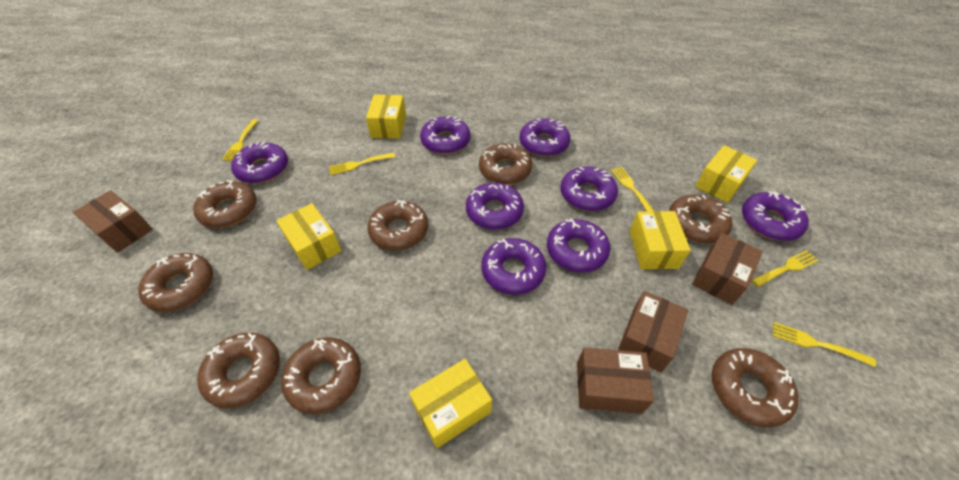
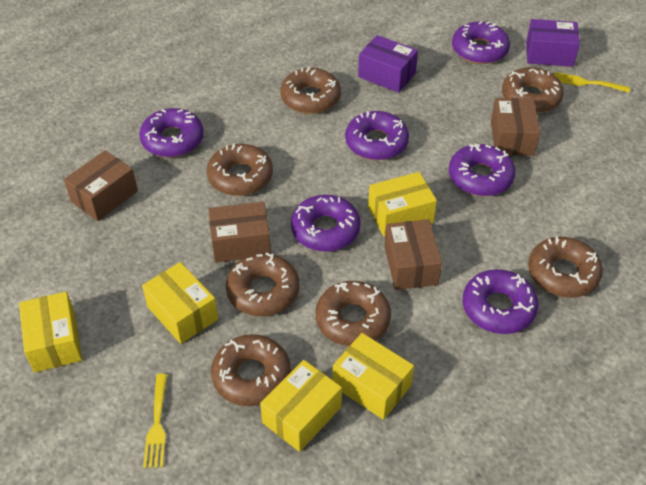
brown donut: [138,253,213,312] [193,180,257,228] [197,333,280,408] [281,337,361,414] [368,200,428,251] [479,143,532,185] [669,194,732,243] [712,348,799,428] = 8 -> [207,143,273,196] [211,334,291,406] [226,252,299,316] [280,67,341,114] [315,281,391,346] [502,67,564,113] [528,237,603,298] = 7
purple box: none = 0 -> [358,35,418,93] [526,19,580,67] = 2
purple donut: [231,141,288,183] [420,116,470,154] [466,183,524,230] [481,238,546,295] [520,118,570,157] [547,218,610,272] [560,167,618,211] [742,191,809,241] = 8 -> [139,108,204,157] [291,195,361,252] [345,111,409,160] [449,144,515,196] [452,21,510,64] [463,269,538,334] = 6
yellow fork: [222,119,258,161] [329,153,395,175] [611,167,654,211] [751,250,819,287] [773,322,876,367] = 5 -> [143,374,167,468] [554,72,630,93] = 2

